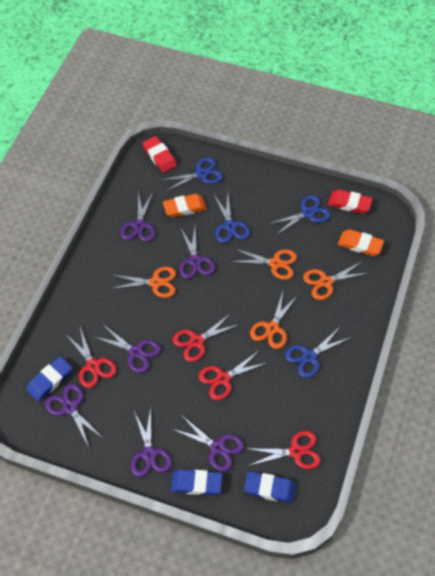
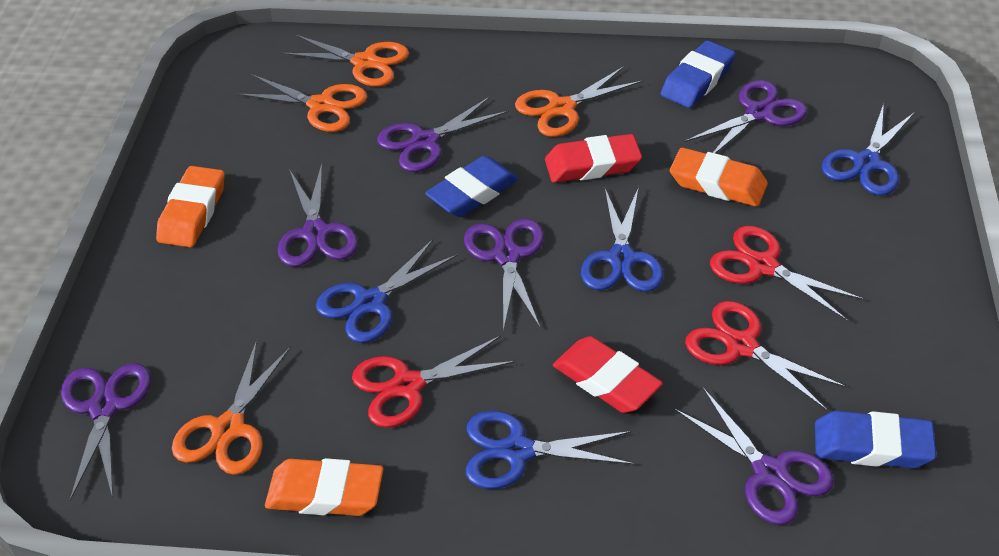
orange eraser: [163,194,207,218] [338,229,384,256] = 2 -> [156,166,225,247] [265,458,384,516] [670,148,768,207] = 3
red scissors: [66,327,116,388] [173,313,240,362] [198,351,267,400] [248,431,321,469] = 4 -> [352,336,516,428] [685,301,847,411] [710,226,864,321] = 3

